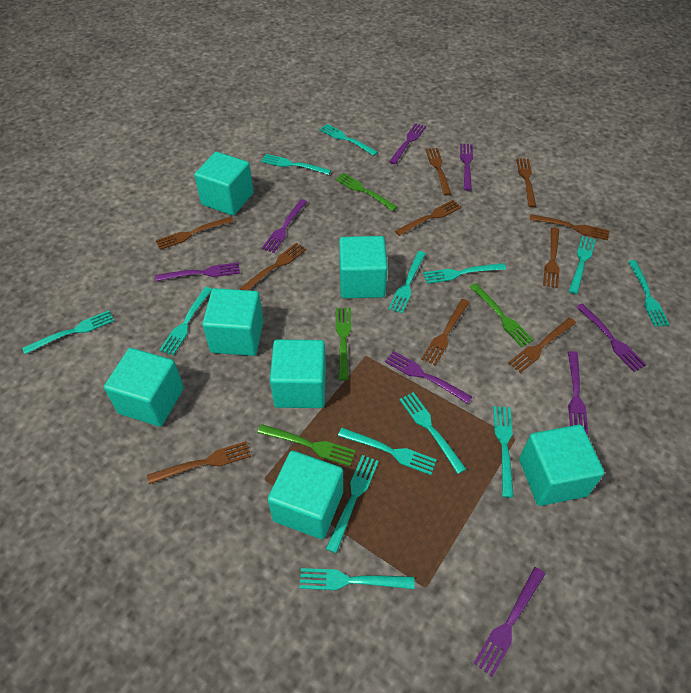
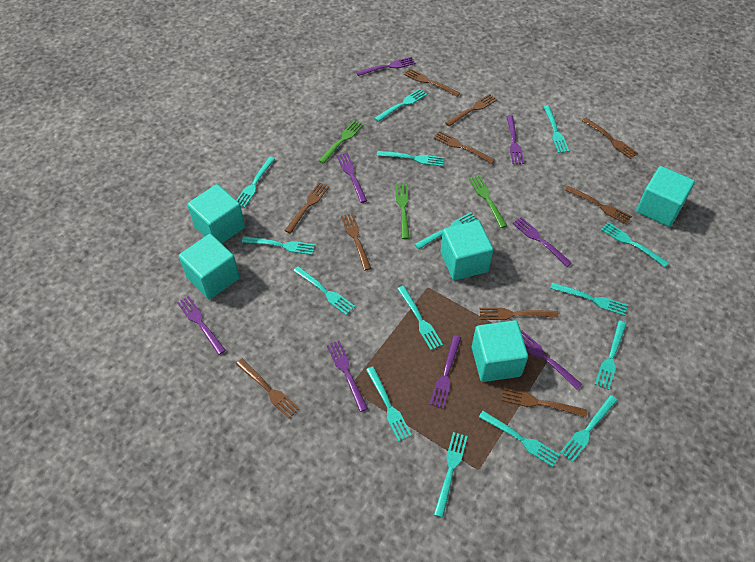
green fork: [258,424,356,466] [335,173,397,211] [336,308,351,381] [470,283,534,347] = 4 -> [318,120,363,164] [395,184,410,239] [469,175,507,228] = 3
turquoise cube: [104,348,184,427] [194,152,253,216] [202,288,264,356] [268,451,343,539] [270,339,326,408] [339,236,388,298] [519,425,604,506] = 7 -> [179,234,240,299] [187,184,245,244] [440,220,493,280] [472,320,528,382] [636,166,695,227] = 5
turquoise fork: [22,310,114,354] [159,287,212,355] [261,154,331,175] [299,568,415,590] [319,124,378,156] [326,455,379,553] [338,428,437,475] [388,251,426,314] [399,392,466,474] [423,263,506,284] [493,406,514,498] [569,236,596,294] [628,260,669,327] = 13 -> [236,157,275,208] [242,236,315,255] [293,266,355,315] [366,366,412,442] [374,89,427,122] [377,151,444,166] [397,286,443,350] [415,212,478,249] [434,432,468,518] [479,411,560,467] [543,105,569,153] [550,282,628,316] [560,395,618,462] [595,320,627,390] [601,222,669,267] = 15

